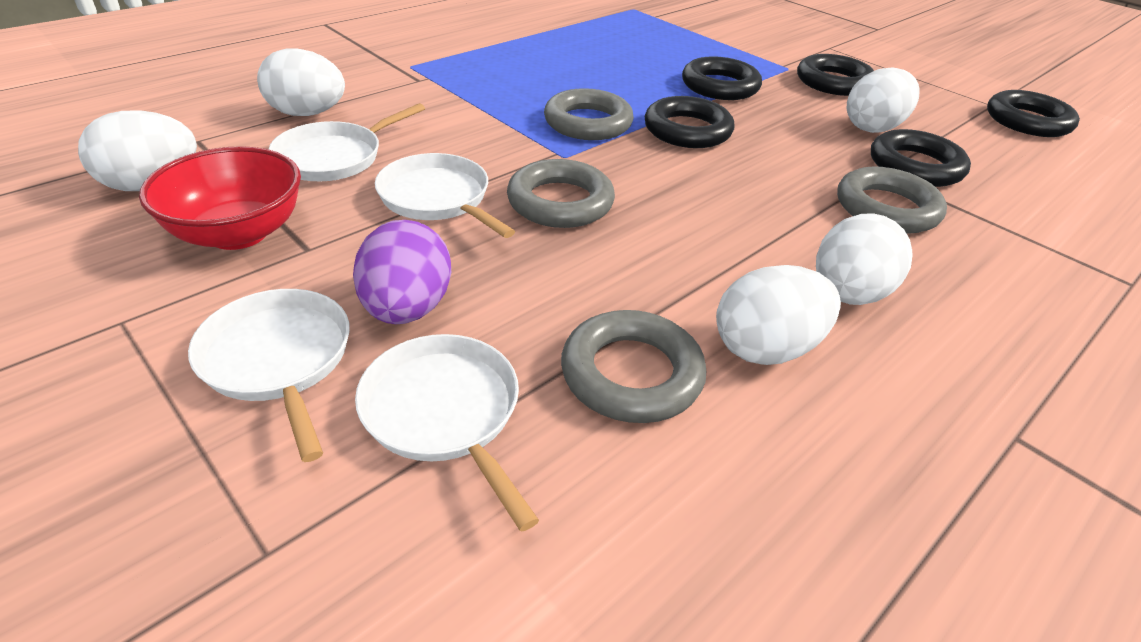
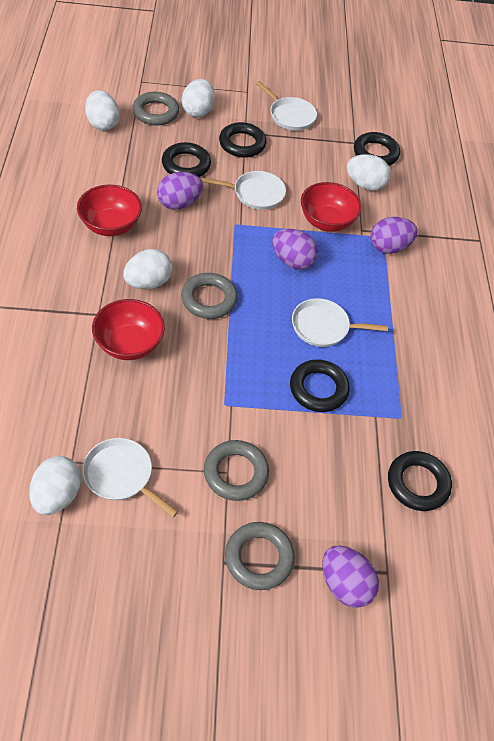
purple egg: [353,220,451,324] = 1 -> [157,172,203,210] [272,229,318,270] [322,545,379,608] [370,217,418,254] = 4
red bowl: [139,146,301,250] = 1 -> [77,185,142,236] [92,299,165,360] [301,182,362,232] = 3

